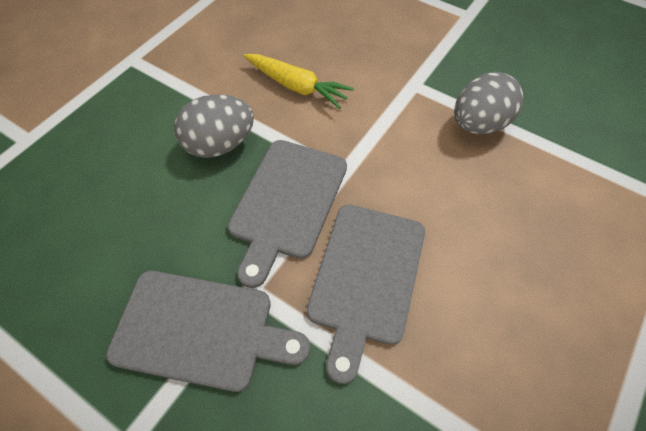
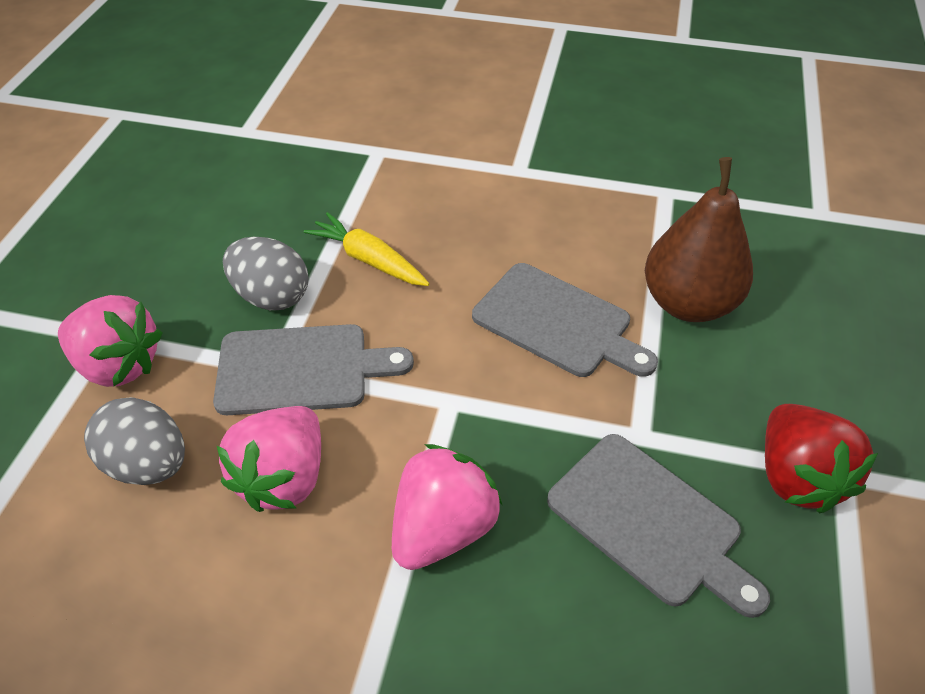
brown pear: none = 0 -> [645,157,753,322] = 1
pink strawberry: none = 0 -> [58,295,162,387] [217,406,321,512] [392,444,502,570] = 3
red strawberry: none = 0 -> [765,404,878,513] = 1

